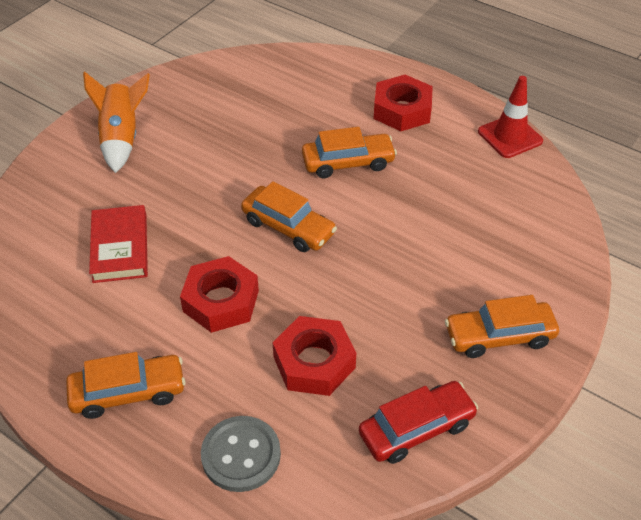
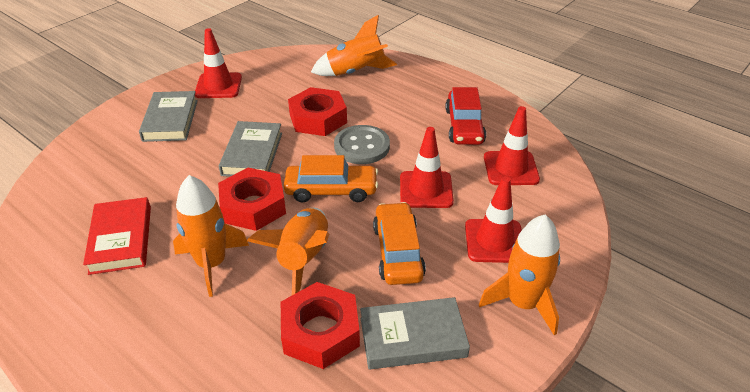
grey book: none = 0 -> [139,91,198,142] [219,121,282,177] [360,297,470,369] = 3
orange car: [66,352,186,419] [241,181,337,252] [302,127,397,178] [445,295,559,358] = 4 -> [284,155,378,202] [373,202,426,285] = 2
orange rocket: [83,71,150,173] = 1 -> [173,175,249,297] [247,208,329,295] [311,15,397,76] [479,214,560,335] = 4
red traffic cone: [478,76,543,158] = 1 -> [195,28,242,98] [400,127,454,208] [465,176,522,263] [484,106,540,185] = 4

